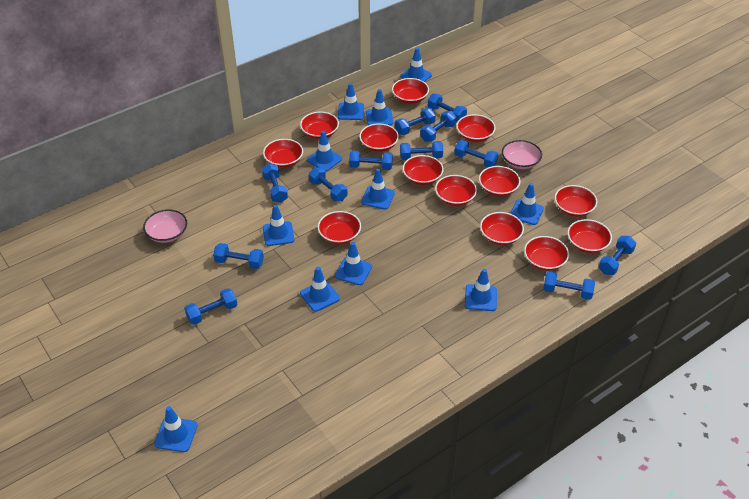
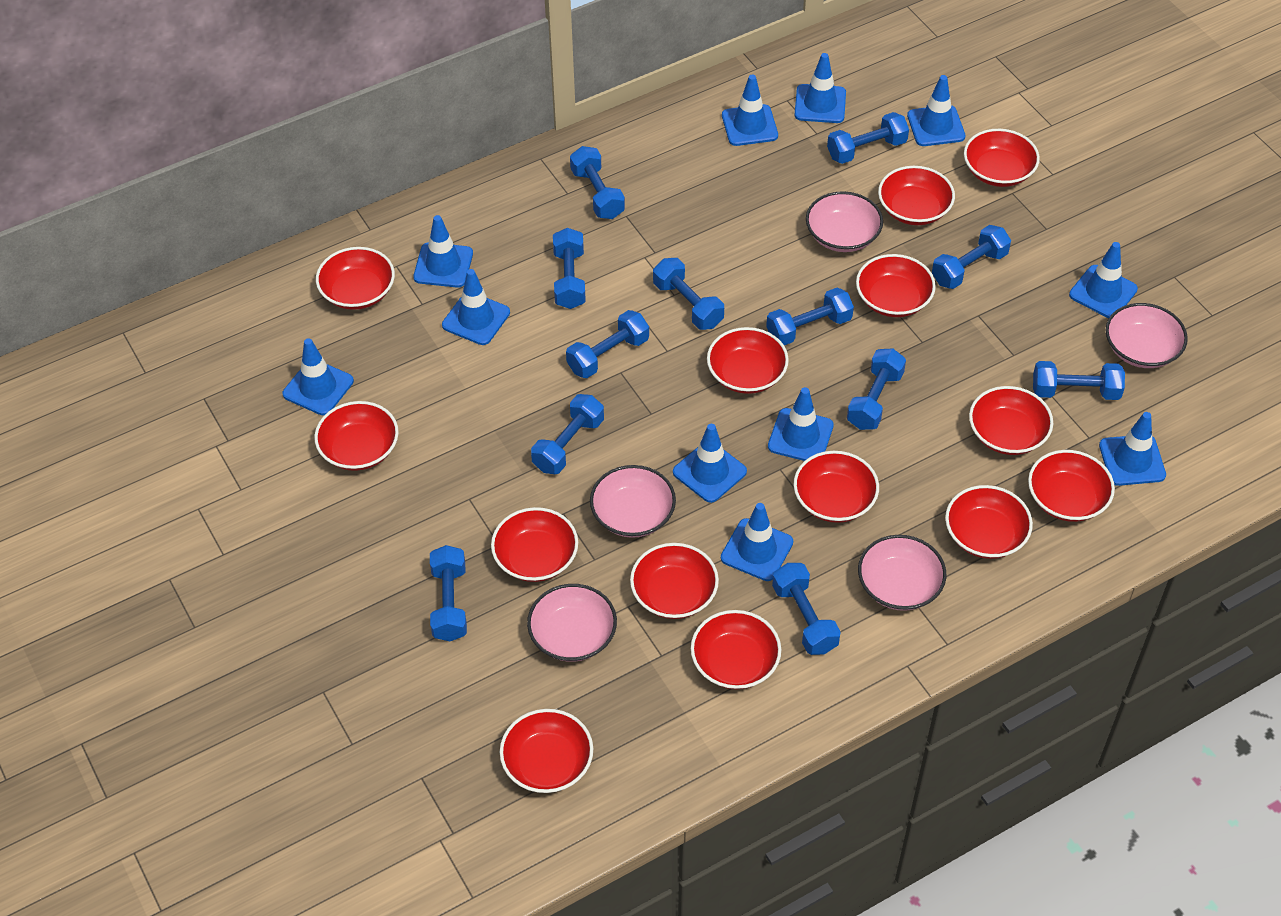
pink bowl: [143,210,187,243] [502,140,542,169] = 2 -> [527,584,617,662] [590,465,676,538] [806,191,883,252] [858,535,946,611] [1106,303,1188,368] = 5
red bowl: [263,139,303,168] [300,112,339,139] [318,211,361,244] [359,123,399,152] [392,78,429,104] [403,155,444,185] [435,175,477,206] [456,114,496,142] [479,166,520,196] [480,212,524,245] [524,236,569,271] [554,185,597,217] [567,219,612,253] = 13 -> [314,401,399,471] [316,247,395,310] [491,507,578,582] [500,709,593,793] [630,543,719,619] [691,610,781,689] [707,327,789,394] [794,451,879,523] [856,254,936,317] [878,166,955,225] [945,485,1033,559] [964,129,1040,187] [969,386,1053,455] [1028,450,1115,522] = 14

